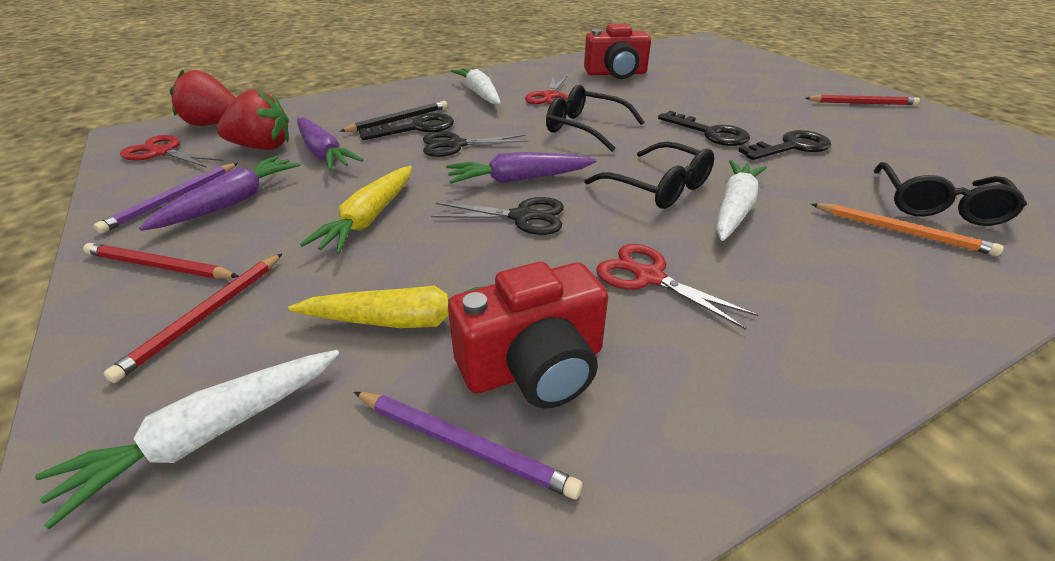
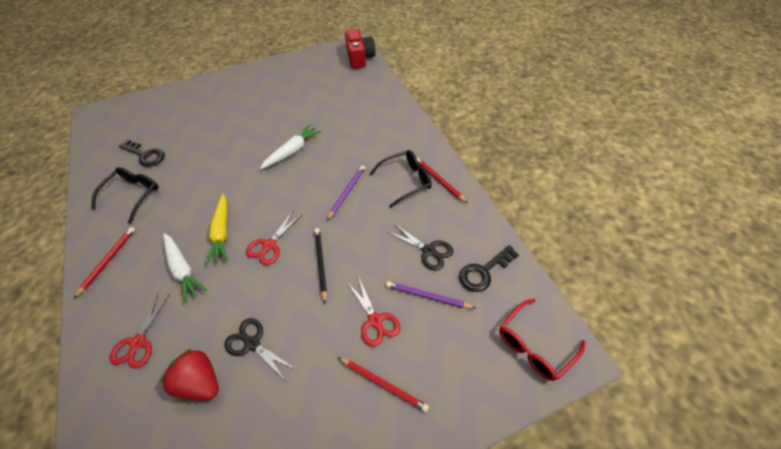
black glasses: [546,85,644,152] [585,141,714,209] [874,162,1027,226] = 3 -> [91,167,159,224] [370,150,432,208] = 2
black key: [359,113,454,140] [658,111,750,146] [738,130,831,160] = 3 -> [119,140,165,167] [459,245,519,292] = 2
orange pencil: [811,203,1003,256] = 1 -> none = 0
purple carrot: [139,156,300,231] [297,117,363,171] [446,152,597,184] = 3 -> none = 0
red camera: [448,262,608,408] [584,24,651,79] = 2 -> [345,29,375,69] = 1
red glasses: none = 0 -> [499,299,586,381] = 1
red strawberry: [170,69,236,126] [217,89,289,150] = 2 -> [160,348,219,400] = 1
white carrot: [35,350,339,529] [451,67,501,104] [716,160,767,241] = 3 -> [163,233,207,303] [260,124,322,169] = 2
yellow carrot: [288,285,482,328] [300,166,412,254] = 2 -> [205,194,228,265] = 1

